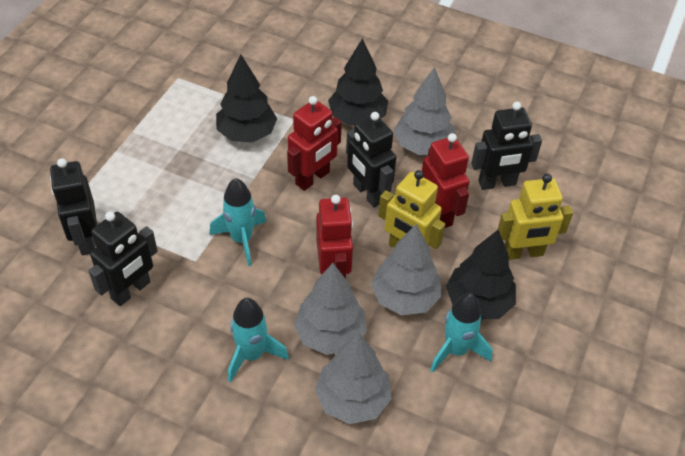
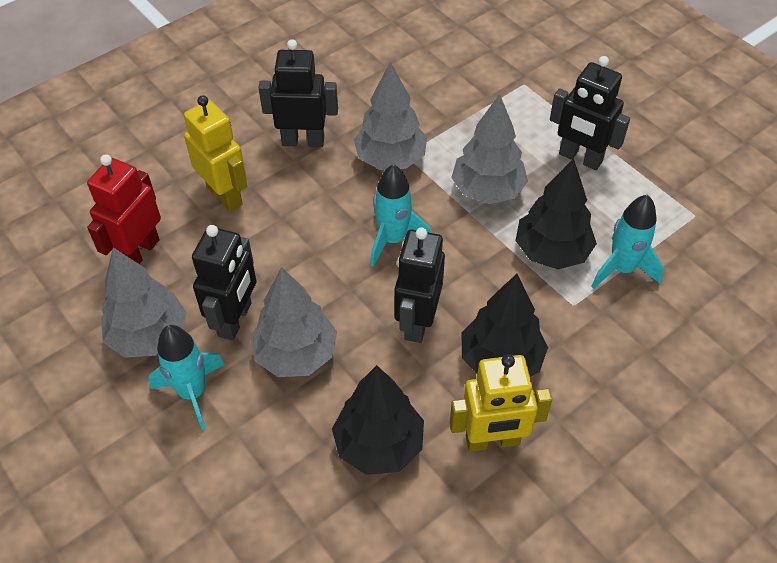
red robot: [287,96,342,191] [316,195,353,279] [422,133,470,228] = 3 -> [87,154,161,264] = 1

